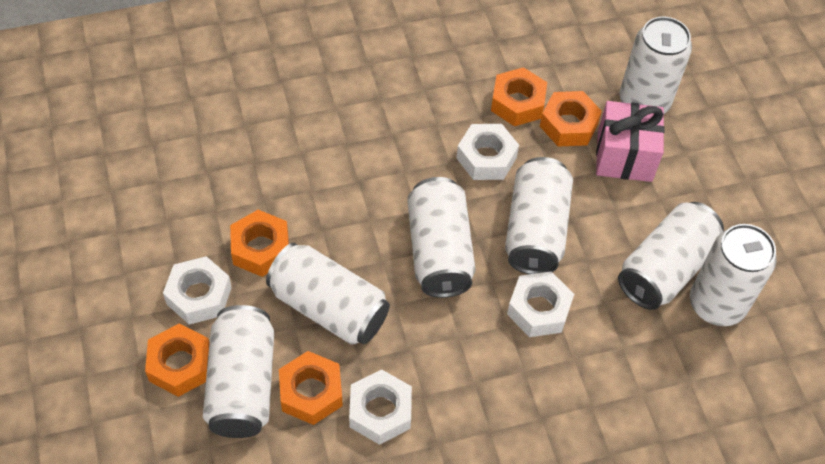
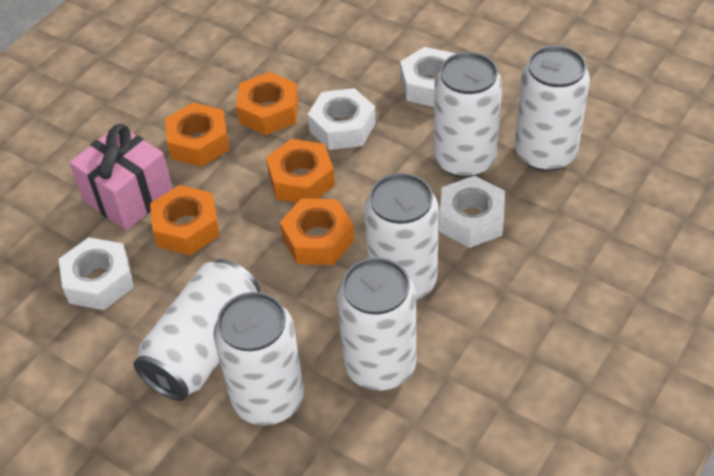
white can: [203,305,274,438] [266,243,390,345] [407,177,476,298] [505,157,573,274] [618,202,724,310] [619,17,692,114] [690,224,777,326] = 7 -> [134,259,260,401] [213,292,304,425] [337,258,416,390] [364,173,439,300] [434,52,502,178] [515,45,590,171] = 6

